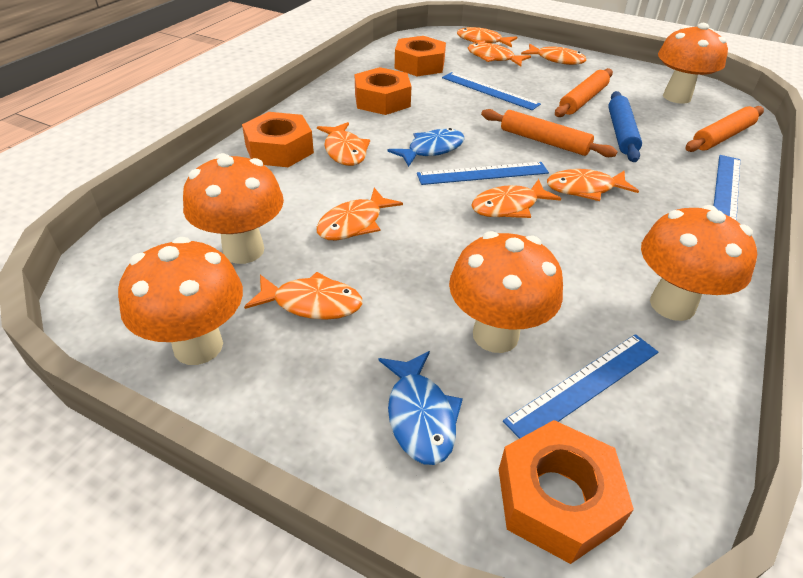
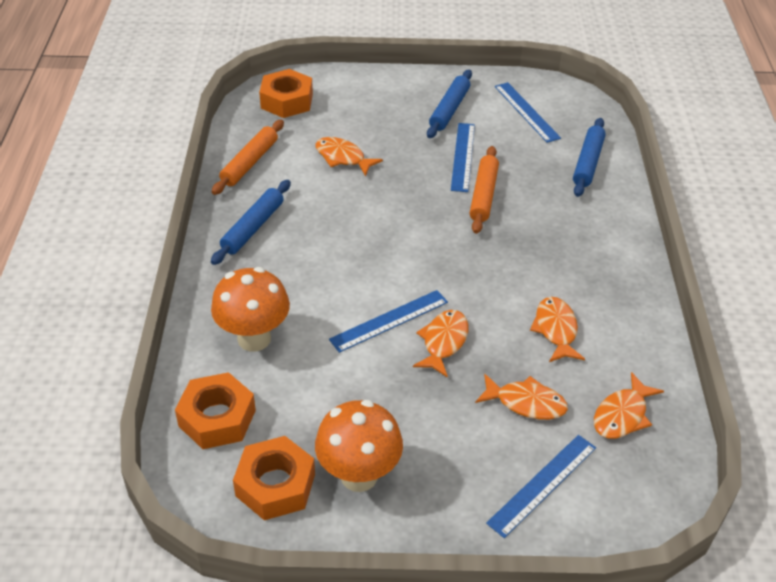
blue fish: [379,351,463,465] [387,128,464,167] = 2 -> none = 0
blue rolling pin: [608,91,642,162] = 1 -> [211,180,291,265] [427,70,472,138] [573,118,606,197] = 3
orange fish: [244,272,363,320] [316,188,403,240] [317,122,370,166] [457,27,517,47] [468,42,531,66] [471,179,561,218] [521,44,587,65] [547,169,639,201] = 8 -> [315,137,383,176] [413,310,468,378] [475,374,568,420] [530,297,585,362] [594,372,664,439] = 5
orange mushroom: [118,237,243,365] [183,153,284,264] [449,231,563,353] [641,205,757,321] [658,23,728,104] = 5 -> [211,267,290,352] [315,400,403,492] = 2
orange nut: [242,112,314,167] [355,67,412,115] [395,36,446,76] [499,420,634,564] = 4 -> [175,372,256,449] [233,436,315,520] [259,69,313,118] = 3
orange rolling pin: [481,109,618,157] [555,68,613,117] [685,106,764,152] = 3 -> [212,120,284,195] [470,146,499,234] = 2

